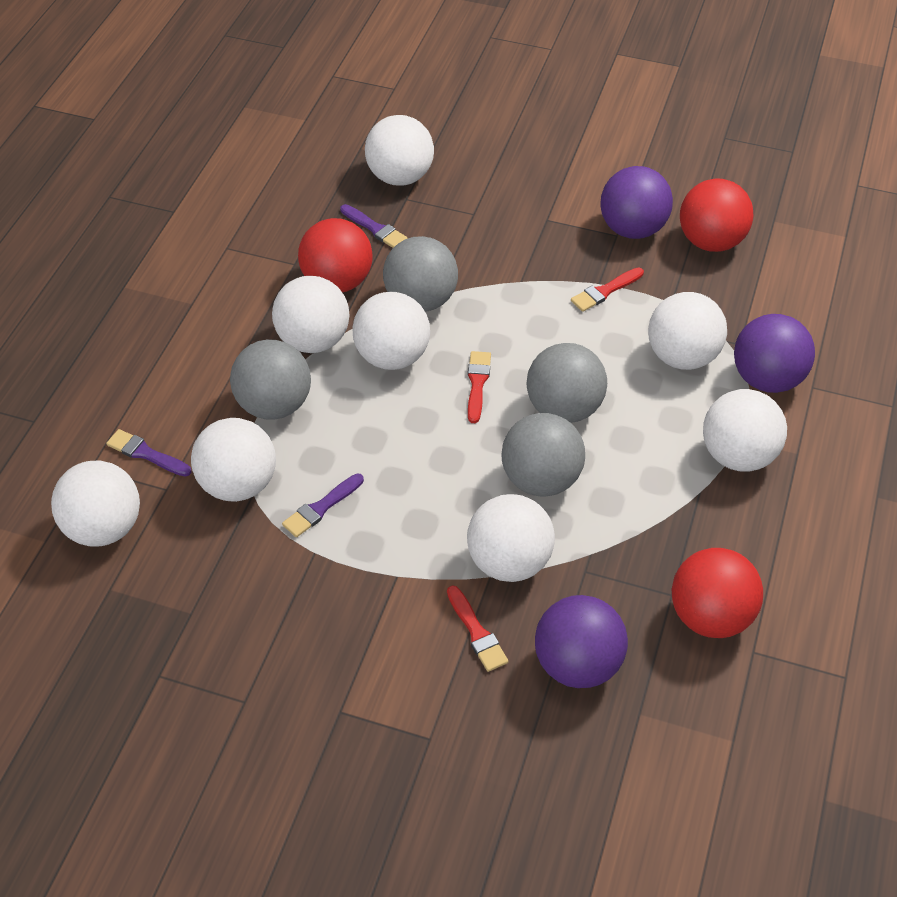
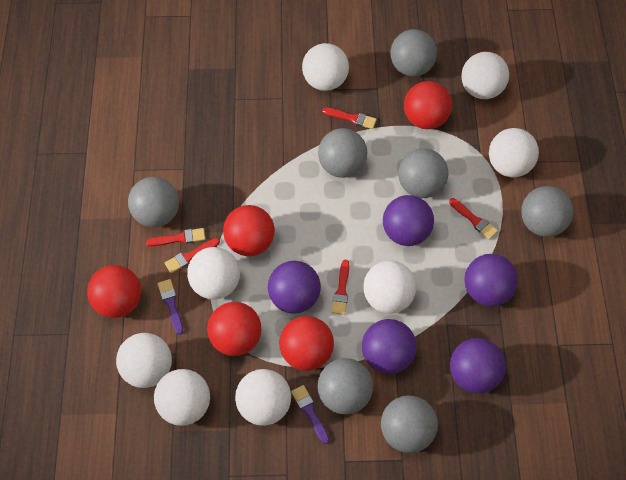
grey ball: [230,339,311,420] [383,236,458,312] [501,413,585,497] [527,343,607,423] = 4 -> [128,177,179,227] [318,128,367,178] [318,358,373,415] [381,395,438,453] [391,29,437,77] [398,149,449,198] [521,186,573,237] = 7
purple ball: [535,595,628,688] [600,166,673,239] [734,314,815,393] = 3 -> [268,261,321,314] [362,319,417,374] [383,195,434,246] [450,338,506,394] [464,254,518,307] = 5
purple brush: [106,429,192,477] [282,474,364,537] [340,204,408,248] = 3 -> [158,279,183,335] [291,385,329,444] = 2
red ball: [298,218,373,292] [672,548,763,638] [680,179,753,252] = 3 -> [87,265,141,318] [207,302,261,356] [223,205,275,256] [279,316,334,371] [404,81,452,129] = 5
red brush: [447,585,508,672] [468,351,491,423] [571,268,644,312] = 3 -> [146,228,205,246] [165,238,220,273] [322,107,377,129] [331,260,349,315] [449,198,498,240] = 5

